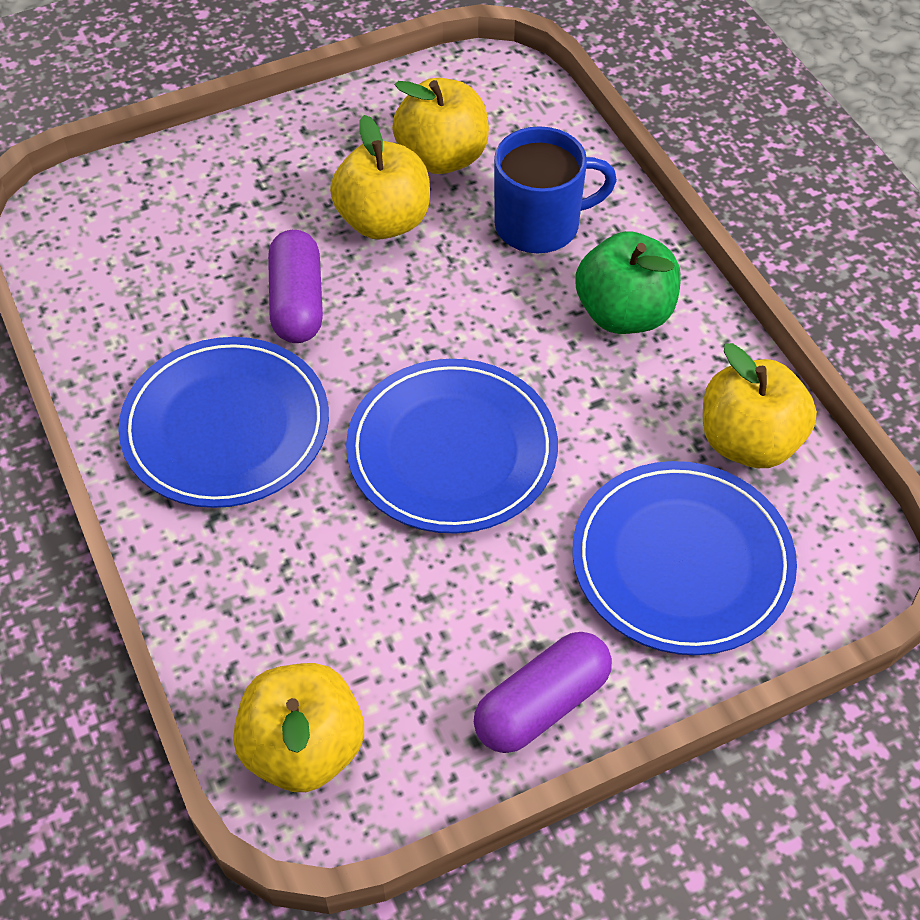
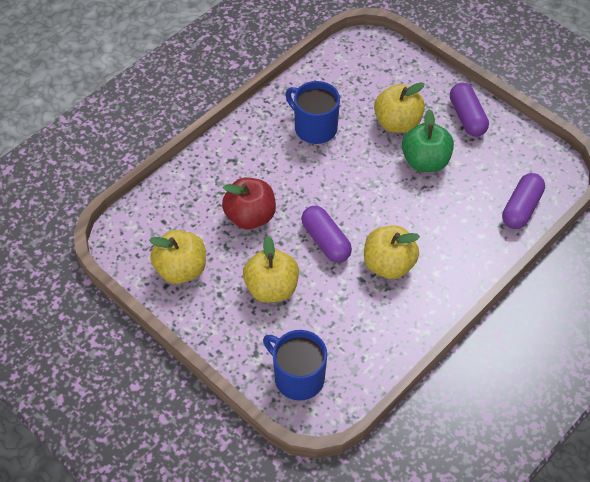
blue mug: [494,126,617,253] = 1 -> [263,330,327,400] [285,81,340,144] = 2
blue plate: [118,337,329,508] [346,359,558,533] [573,461,797,655] = 3 -> none = 0
purple capsule: [268,230,323,343] [474,632,612,753] = 2 -> [301,206,352,263] [450,83,489,137] [502,173,545,229] = 3
red apple: none = 0 -> [222,178,276,229] = 1

